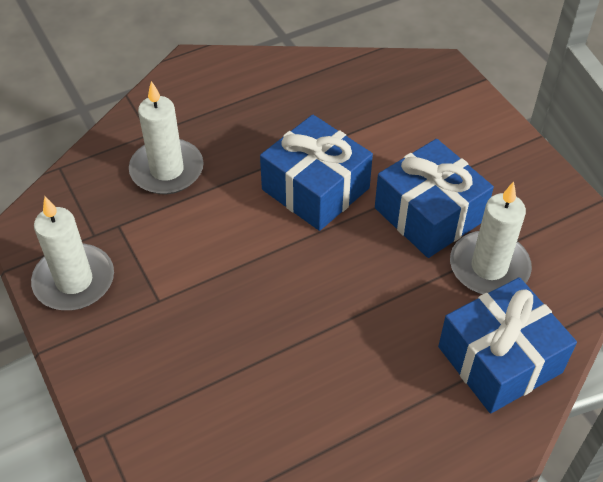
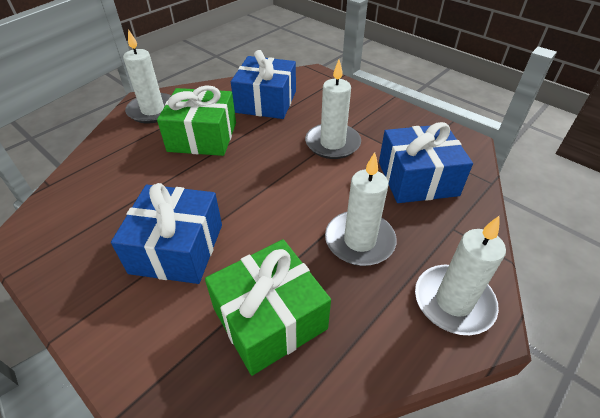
green gift: none = 0 -> [157,85,236,156] [205,239,331,376] = 2
white candle: [31,196,114,310] [129,81,204,194] [450,182,532,294] = 3 -> [123,29,171,123] [305,60,361,159] [325,152,397,266] [415,216,506,335] = 4

